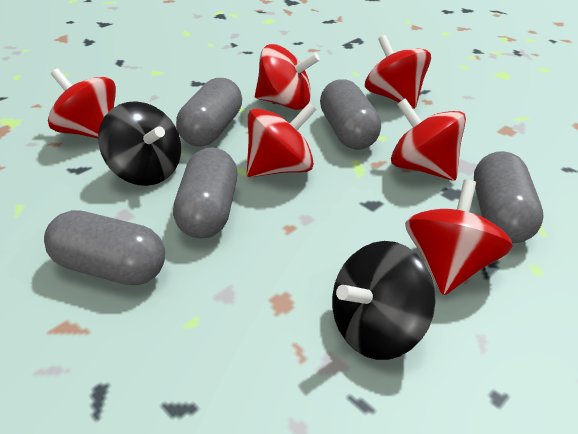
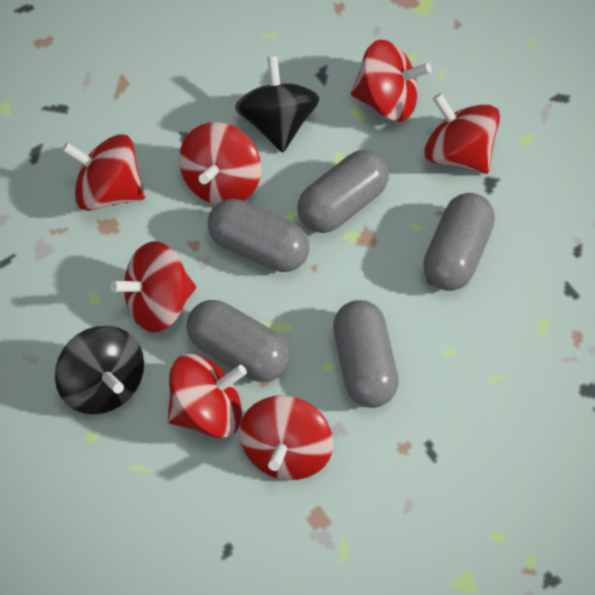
red spinning top: [48,68,116,138] [247,102,317,177] [255,44,320,110] [365,35,431,109] [391,98,466,181] [405,180,513,295] = 6 -> [62,134,145,211] [110,241,196,332] [168,354,247,438] [179,122,261,205] [239,395,333,480] [351,40,432,122] [424,93,500,174] = 7

